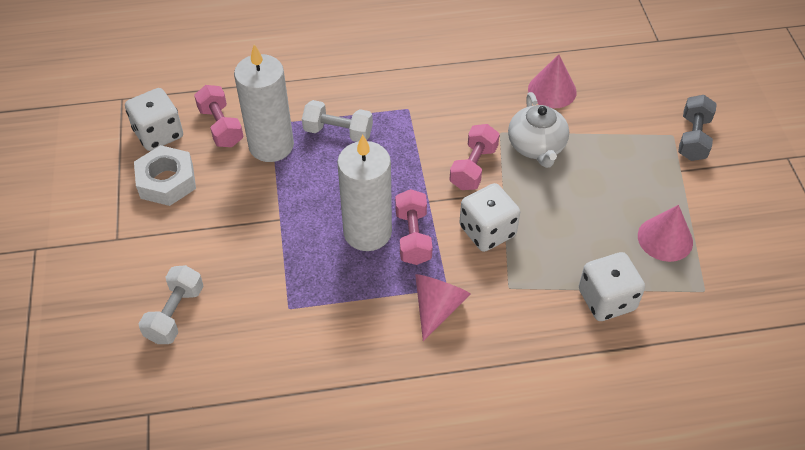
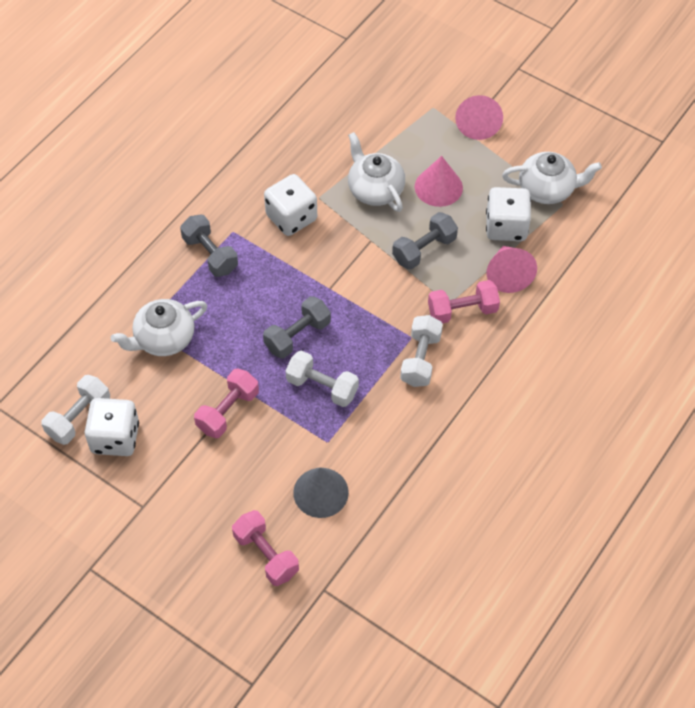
grey cone: none = 0 -> [293,467,349,518] = 1
grey dumbbell: [678,95,717,161] = 1 -> [180,215,238,277] [263,296,331,358] [392,212,458,269] = 3
white candle: [234,44,294,162] [337,134,392,251] = 2 -> none = 0
white dumbbell: [138,265,204,344] [302,100,373,142] = 2 -> [41,375,110,445] [285,351,359,407] [400,315,443,387] = 3
white nut: [134,145,196,206] = 1 -> none = 0
white teapot: [508,92,569,168] = 1 -> [111,299,207,356] [348,132,405,212] [502,152,602,204] = 3

